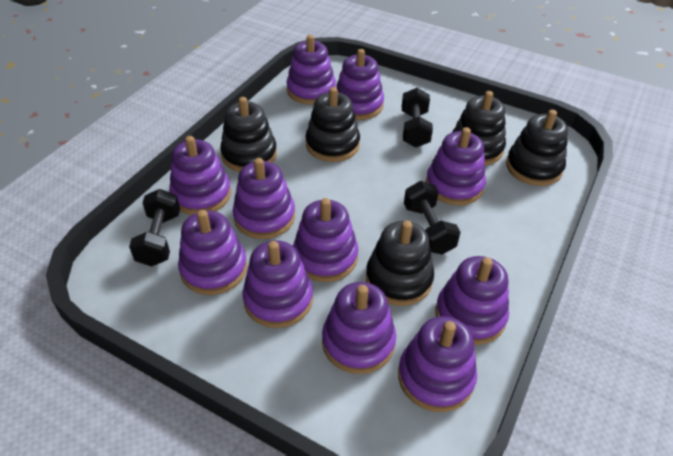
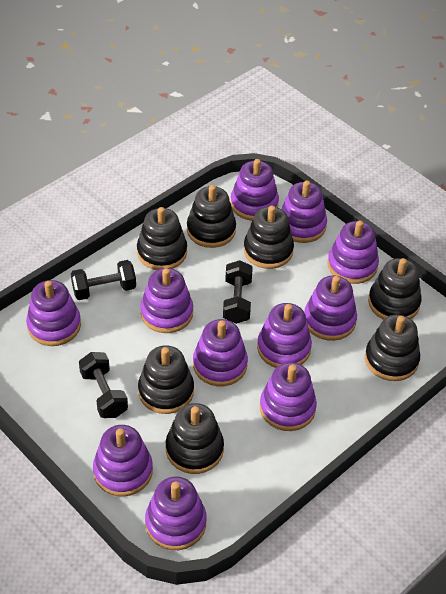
black stacking toy: [220,97,277,172] [306,87,360,162] [366,221,434,306] [452,91,506,165] [506,110,568,186] = 5 -> [137,207,187,270] [138,345,194,414] [166,403,224,474] [187,185,236,248] [244,206,294,269] [365,315,420,381] [368,258,422,320] = 7

